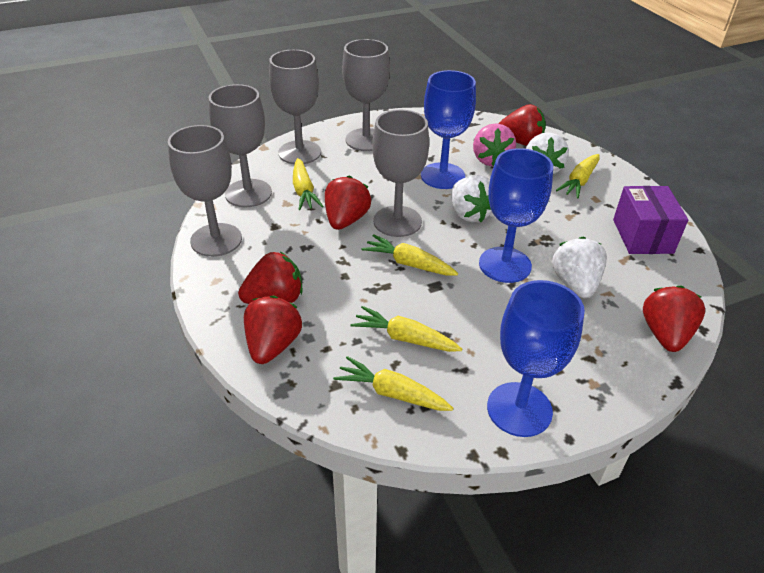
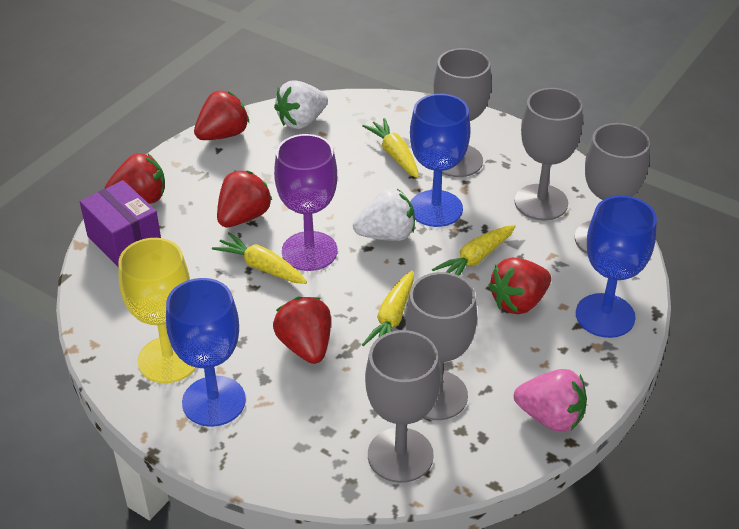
purple goblet: none = 0 -> [274,134,337,271] = 1
white strawberry: [451,175,492,222] [526,132,569,174] [552,237,607,298] = 3 -> [274,81,328,129] [353,189,415,241] = 2
yellow carrot: [293,158,323,210] [333,356,454,411] [351,306,462,352] [361,234,458,275] [556,154,599,198] = 5 -> [212,232,307,284] [362,118,419,178] [362,271,414,346] [432,225,516,276] = 4
yellow goblet: none = 0 -> [118,238,196,383] = 1

